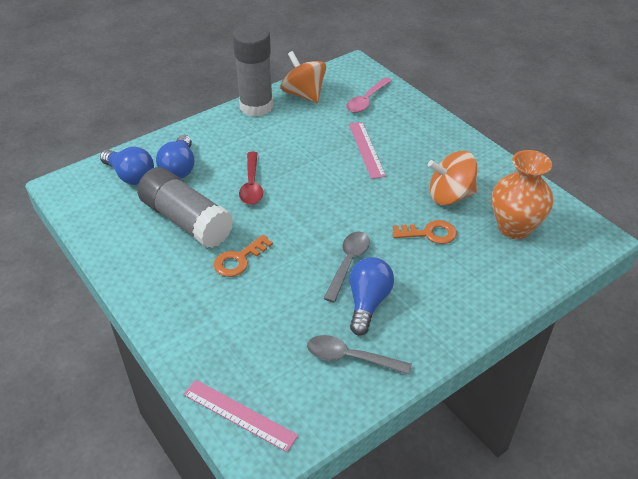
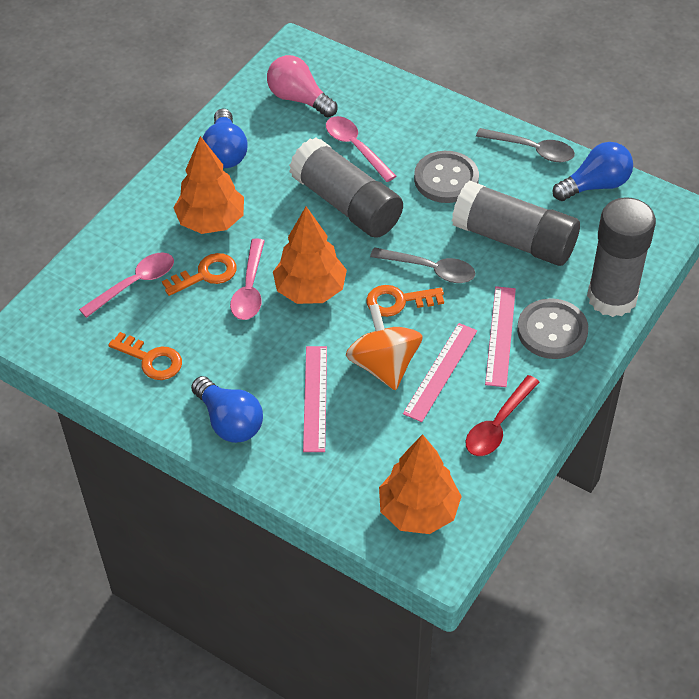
grey button: none = 0 -> [414,151,479,203] [517,298,588,359] = 2
grey glue stick: [137,167,233,248] [232,24,273,117] = 2 -> [289,138,403,238] [452,180,580,266] [587,197,656,317] = 3
orange key: [214,235,273,277] [393,220,457,244] = 2 -> [109,332,182,380] [162,253,237,296] [366,285,444,317] = 3
orange spinning top: [281,51,326,103] [428,151,477,205] = 2 -> [346,304,423,390] = 1
orange tree: none = 0 -> [173,136,244,234] [273,206,347,304] [379,434,462,534] = 3
orange vase: [492,150,553,239] = 1 -> none = 0
pink light bulb: none = 0 -> [267,55,337,117] = 1
pink ruler: [183,380,298,452] [349,122,386,179] = 2 -> [303,346,327,452] [403,323,477,422] [485,286,516,387] = 3
pink spoon: [346,77,392,113] = 1 -> [79,253,174,318] [230,238,265,320] [326,116,396,182] = 3

